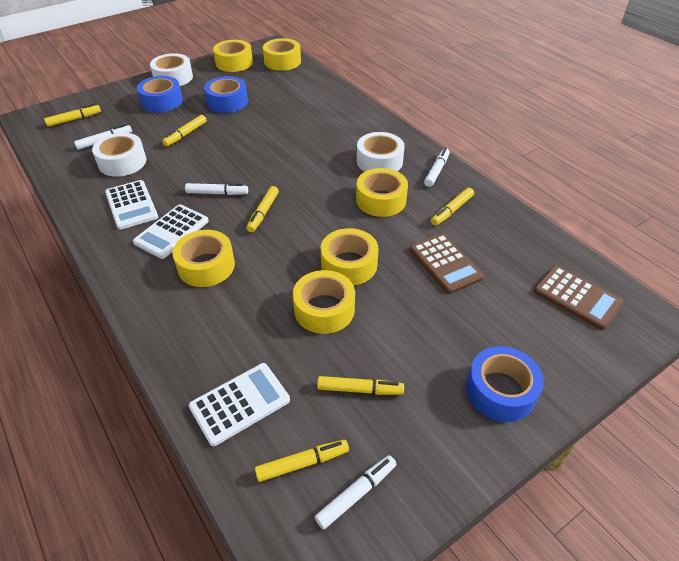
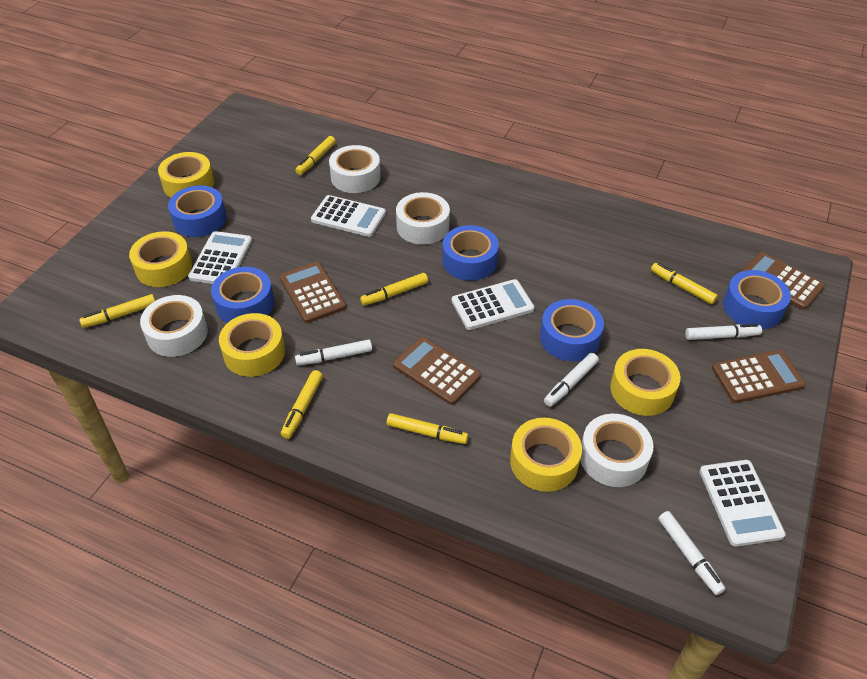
blue tape: [137,76,183,112] [204,76,248,113] [466,346,544,422] = 3 -> [168,185,227,237] [211,267,274,323] [442,225,499,281] [540,299,604,361] [723,270,791,329] = 5
brown calculator: [409,233,484,294] [534,266,624,330] = 2 -> [279,262,346,323] [393,337,481,405] [712,350,806,403] [741,252,825,310] = 4
white calculator: [105,180,158,230] [133,204,209,259] [189,363,290,446] = 3 -> [188,231,252,284] [311,195,386,237] [452,279,534,330] [699,460,786,547] = 4
white tape: [92,133,146,177] [150,53,193,86] [357,132,405,172] = 3 -> [140,295,208,357] [329,145,381,193] [396,192,450,245] [580,414,654,487] = 4
yellow tape: [173,230,235,287] [213,40,253,72] [263,38,301,71] [293,270,355,334] [321,228,379,285] [356,168,408,217] = 6 -> [129,231,192,287] [158,152,214,198] [219,313,285,377] [510,418,582,492] [610,349,680,416] = 5

